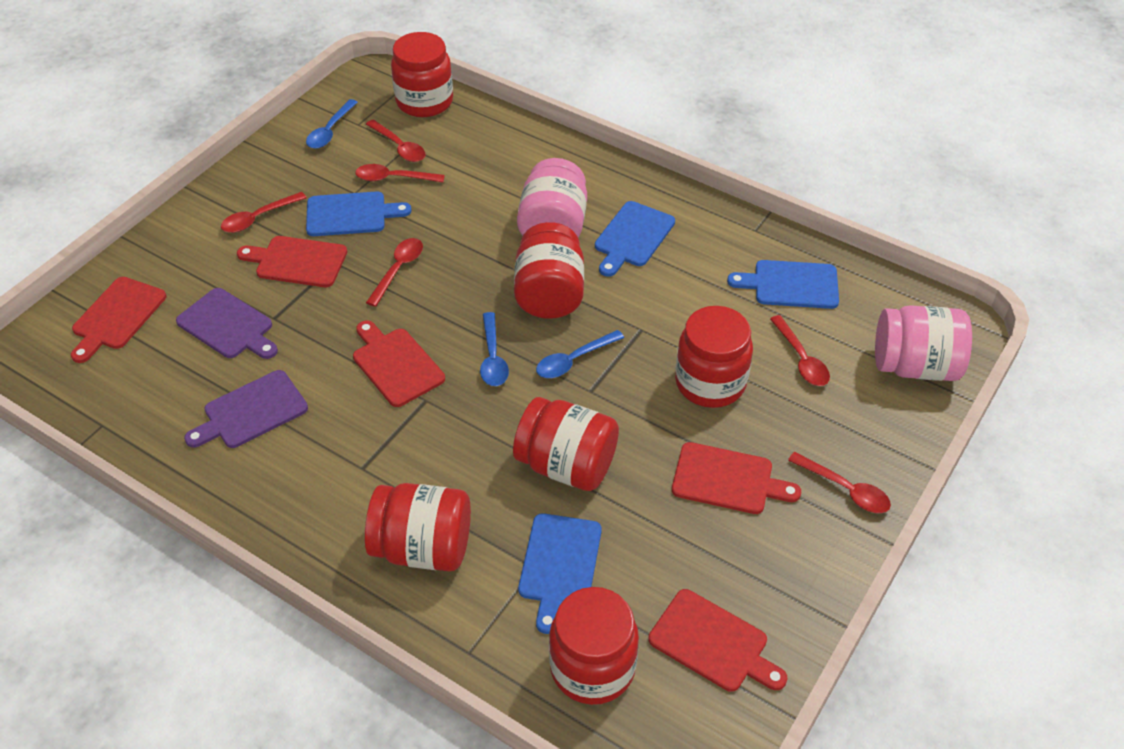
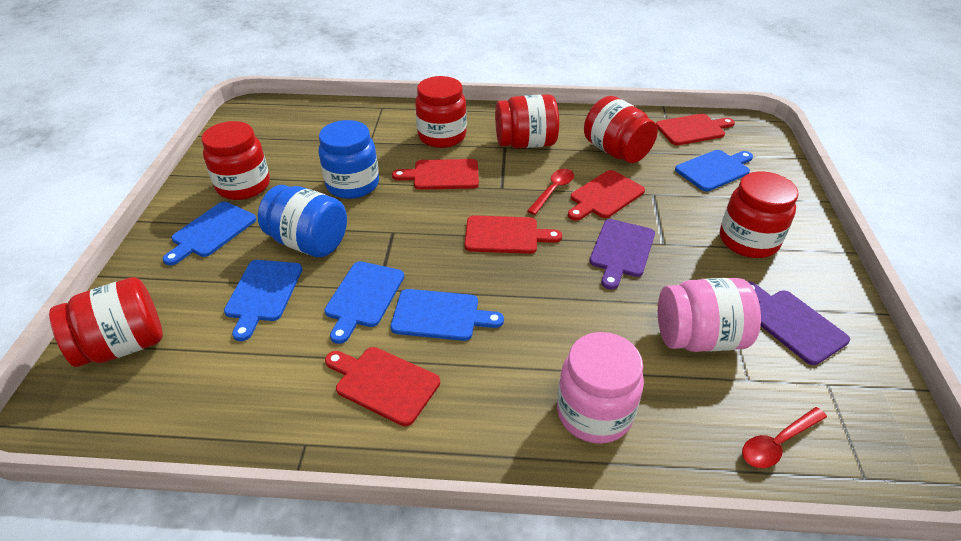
blue cutting board: [306,191,412,236] [518,513,602,634] [595,201,675,277] [727,260,839,309] = 4 -> [163,202,256,265] [224,260,302,341] [324,261,404,344] [391,289,504,341] [675,150,753,191] = 5
blue jar: none = 0 -> [258,185,347,257] [318,120,379,199] = 2
blue spoon: [306,99,358,149] [480,312,509,386] [536,330,624,378] = 3 -> none = 0
red spoon: [221,192,307,233] [355,164,445,183] [366,120,425,162] [366,238,423,307] [770,315,830,386] [788,452,891,513] = 6 -> [527,169,574,215] [742,407,827,468] = 2

